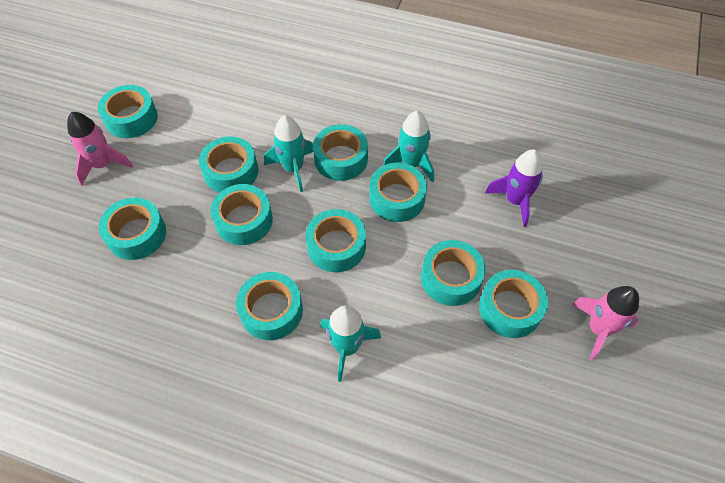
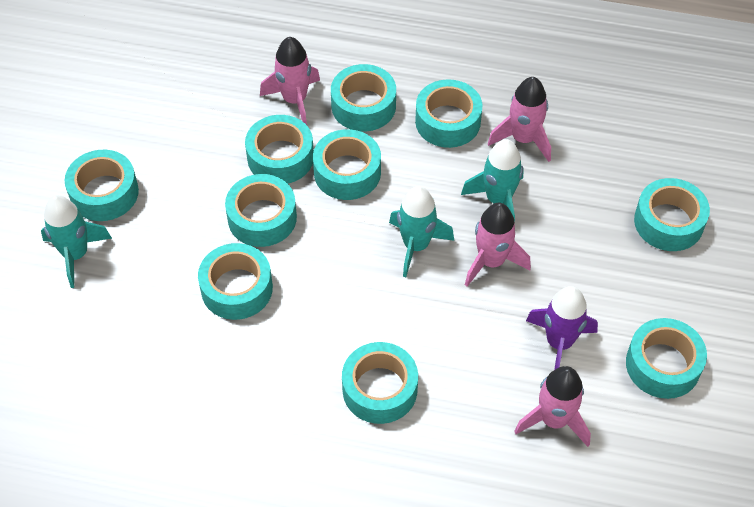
pink rocket: [67,112,133,186] [572,286,639,361] = 2 -> [260,37,320,125] [465,203,531,287] [488,77,551,162] [514,366,591,447] = 4

